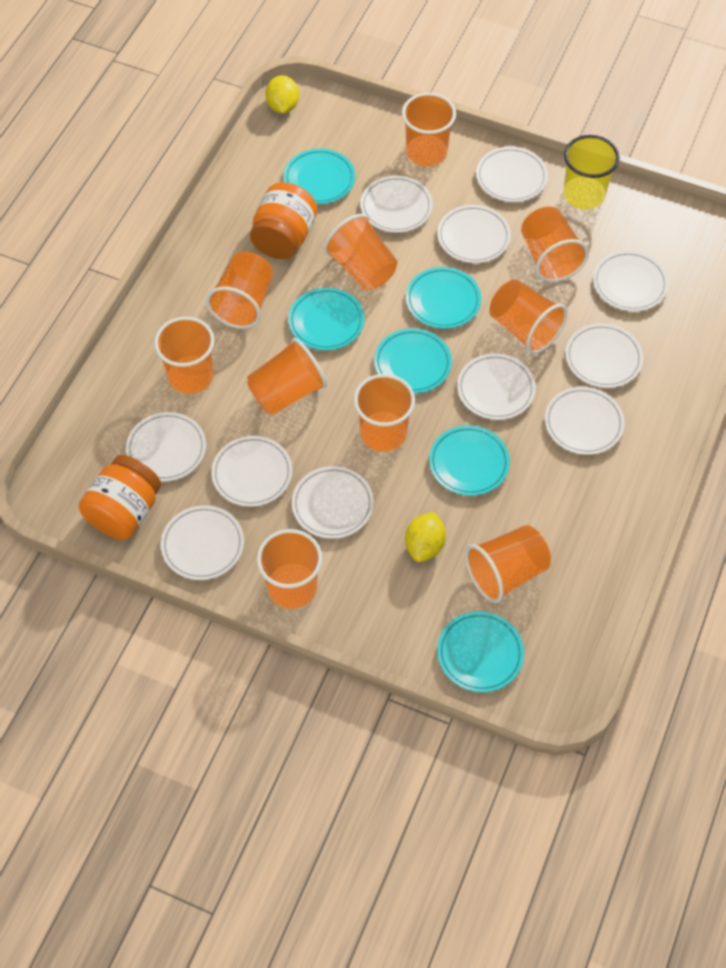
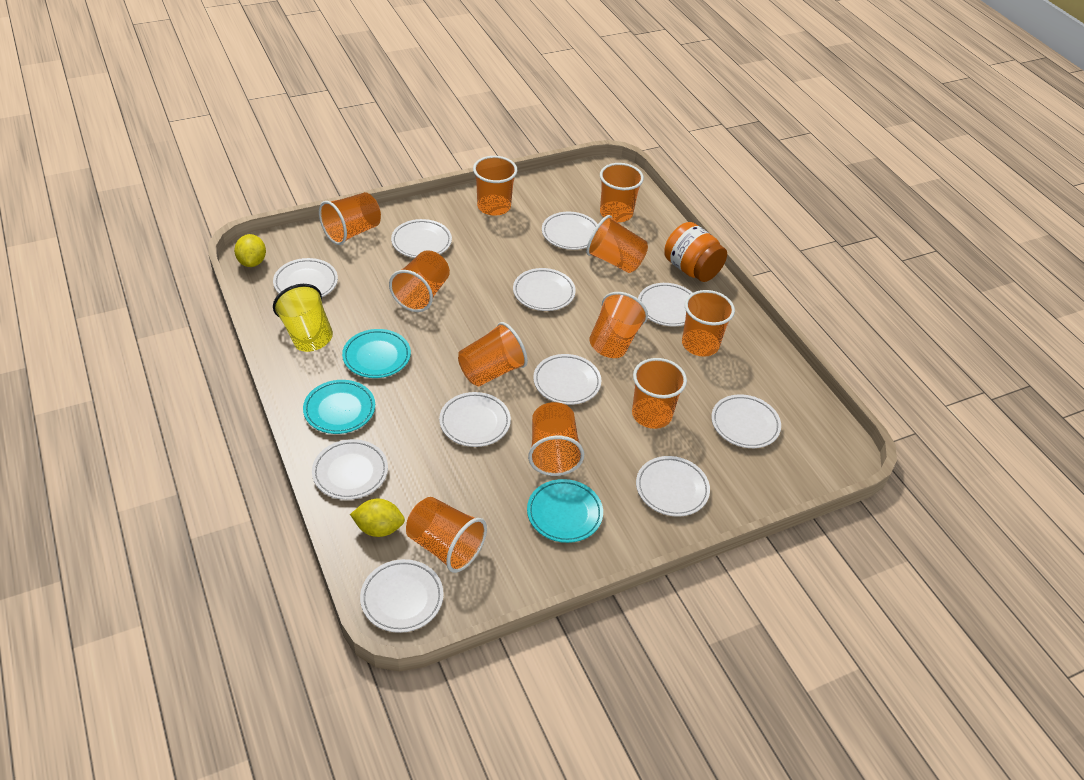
orange cup: [154,317,215,394] [206,252,273,329] [247,338,327,415] [257,529,322,609] [324,214,398,290] [354,374,415,452] [402,93,456,167] [465,525,551,603] [489,279,568,354] [521,206,589,282] = 10 -> [319,192,381,245] [389,250,450,312] [406,497,487,573] [458,322,528,387] [473,156,517,216] [528,402,584,476] [586,215,648,273] [589,292,648,358] [600,163,644,222] [632,358,687,429] [682,290,735,357] = 11
orange jar: [79,455,161,540] [250,182,317,259] = 2 -> [664,222,727,282] = 1
turquoise plate: [284,149,355,204] [288,288,364,350] [374,328,452,393] [406,267,481,329] [429,425,510,496] [437,611,524,692] = 6 -> [303,380,375,434] [342,329,411,378] [527,479,603,543] = 3

